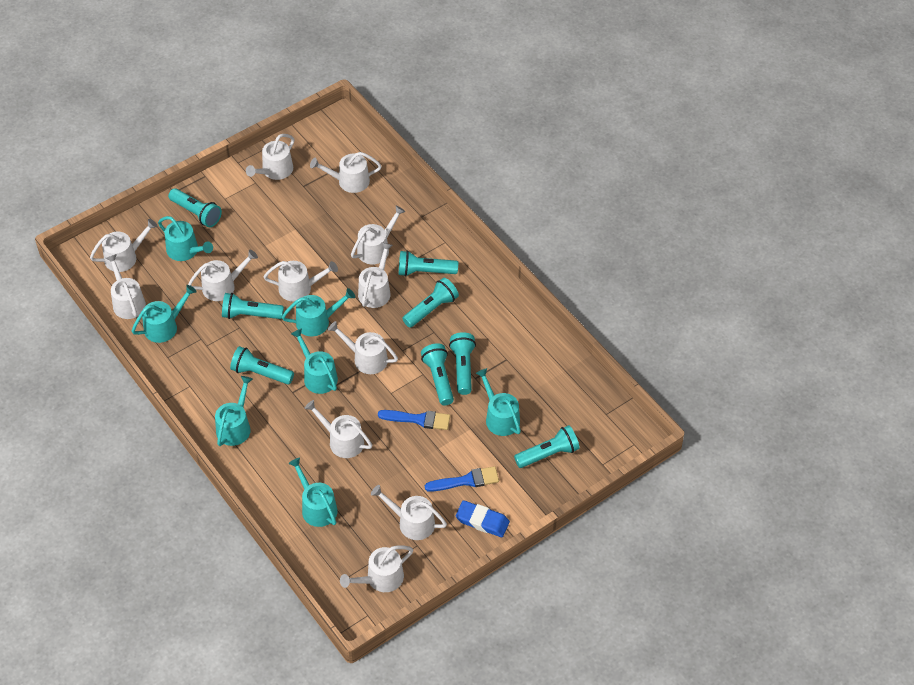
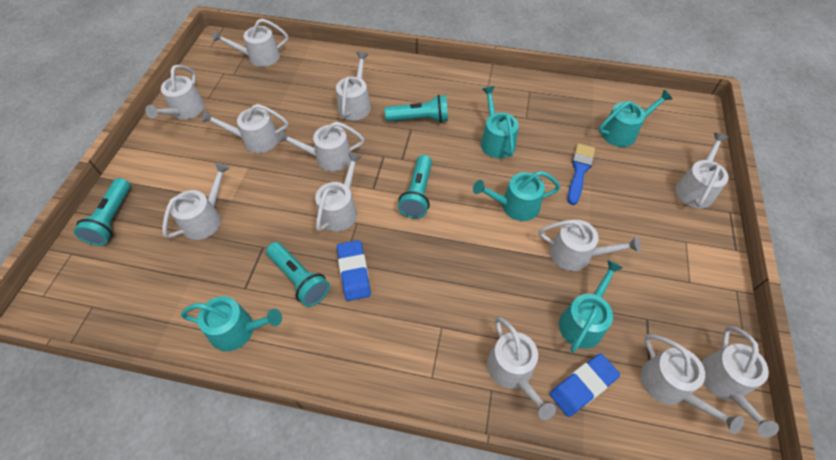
blue brush: [378,410,450,430] [425,466,499,492] = 2 -> [568,143,595,205] = 1
blue eraser: [456,500,510,537] = 1 -> [337,240,371,301] [550,353,620,417] = 2
turquoise flashlight: [168,188,222,227] [222,293,284,319] [230,346,294,384] [399,250,458,277] [402,278,459,328] [421,343,454,405] [449,332,476,395] [514,425,580,468] = 8 -> [74,178,131,246] [266,242,330,307] [385,95,448,123] [398,155,432,219] = 4
turquoise watering can: [132,285,197,343] [158,216,213,261] [215,376,253,446] [282,288,355,336] [288,458,338,527] [291,328,338,394] [476,368,521,436] = 7 -> [181,296,282,351] [473,171,560,221] [481,86,519,158] [559,260,623,352] [599,90,672,147] = 5

